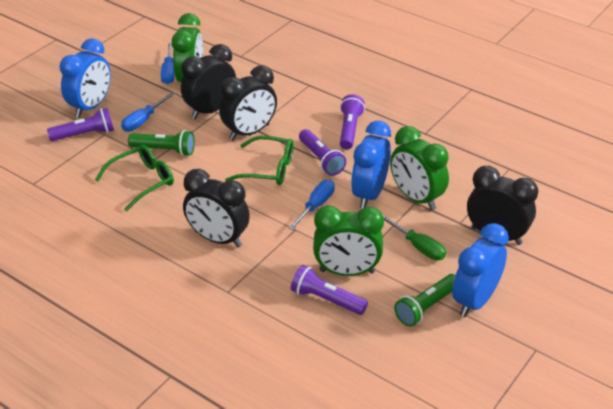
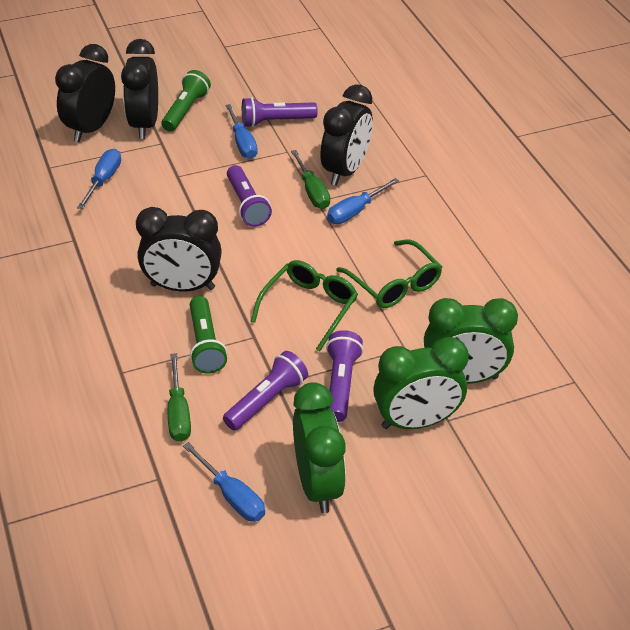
blue clock: [60,38,111,118] [351,121,391,208] [452,223,509,317] = 3 -> none = 0
blue screwdriver: [121,93,174,132] [161,43,175,84] [288,180,335,230] = 3 -> [77,149,121,209] [183,442,265,522] [225,104,258,159] [327,178,399,224] = 4
green screwdriver: [383,215,446,260] = 1 -> [168,353,191,442] [291,150,330,209] = 2

